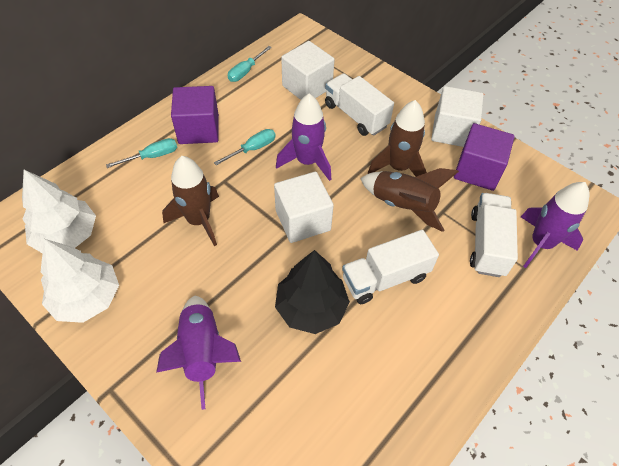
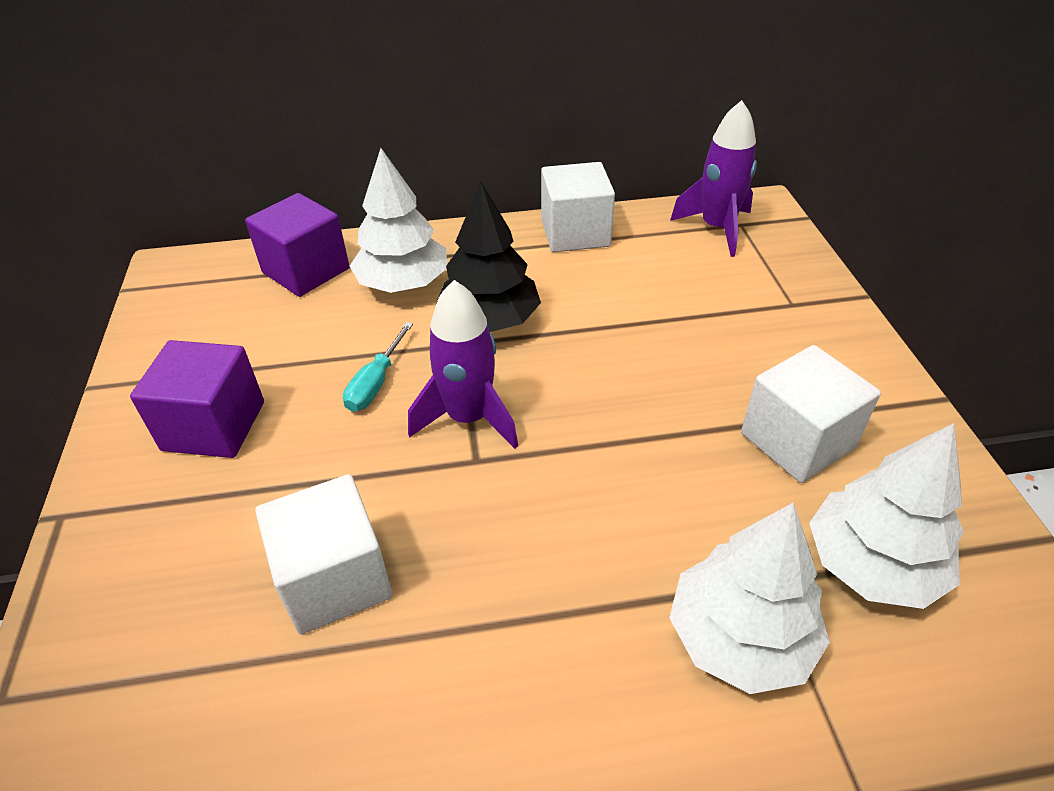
brown rocket: [162,156,219,246] [360,168,459,232] [368,100,427,177] = 3 -> none = 0
purple rocket: [156,296,241,410] [276,93,331,181] [521,182,589,268] = 3 -> [408,280,518,449] [670,100,757,257] = 2
turquoise screwdriver: [106,138,177,168] [214,129,276,165] [228,46,272,82] = 3 -> [343,322,413,412] = 1
white tree: [22,170,96,253] [41,239,119,323] = 2 -> [350,148,447,293] [669,502,830,694] [809,423,964,609] = 3
white truck: [325,73,394,136] [342,230,439,304] [470,193,518,277] = 3 -> none = 0

